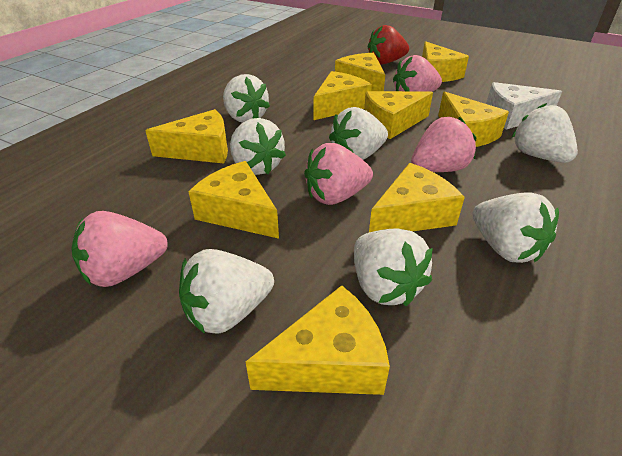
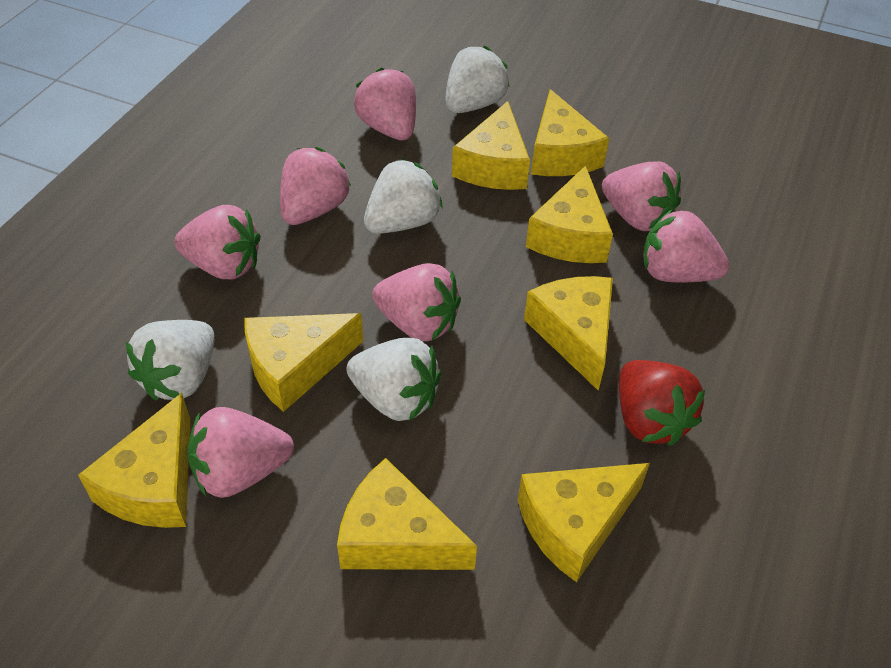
pink strawberry: [71,211,168,287] [304,143,373,205] [393,55,442,92] [411,117,476,172] = 4 -> [174,205,260,279] [187,407,294,498] [280,147,351,225] [354,67,416,140] [372,263,461,341] [602,161,681,231] [643,209,729,282] = 7
white cheese: [486,82,562,130] = 1 -> none = 0
white strawberry: [179,249,274,334] [223,74,270,123] [230,118,286,175] [329,107,388,160] [354,229,433,306] [473,192,559,263] [512,103,578,163] = 7 -> [126,320,215,400] [346,338,441,421] [364,159,443,234] [445,46,510,113] = 4
yellow cheese: [145,109,228,163] [188,161,279,239] [246,285,390,395] [314,71,372,120] [335,53,385,91] [364,91,433,139] [369,163,465,232] [422,41,469,82] [438,91,509,147] = 9 -> [78,393,191,528] [244,313,363,412] [337,458,477,570] [452,101,530,190] [518,463,650,582] [524,276,613,391] [526,165,613,263] [531,89,609,176] = 8

